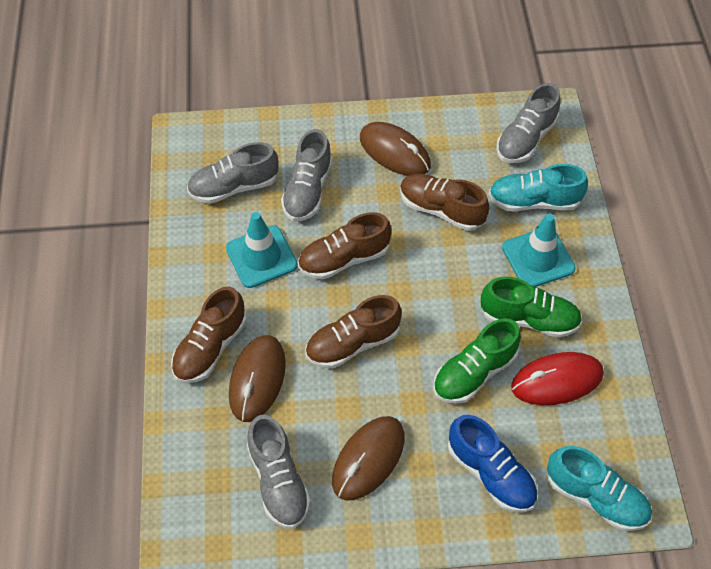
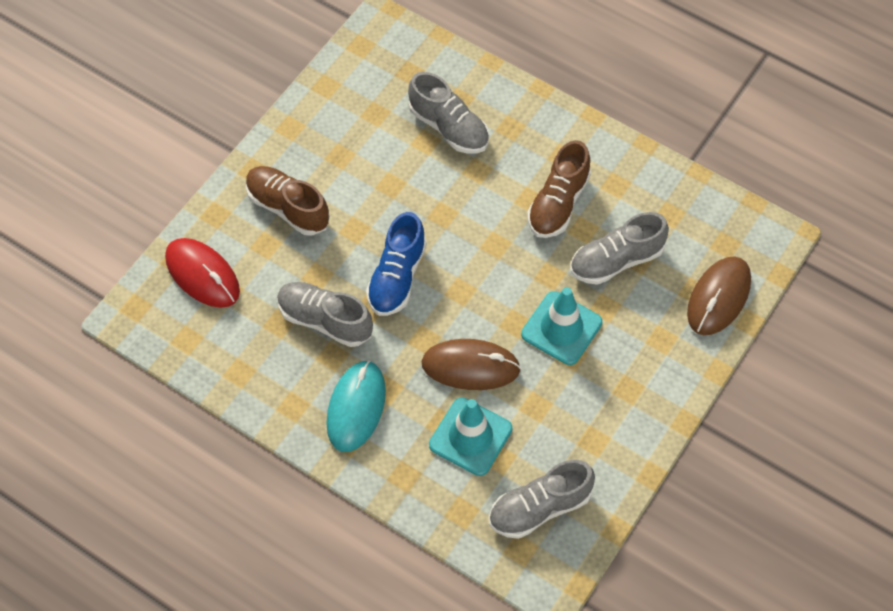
brown mouse: [229,335,286,422] [332,416,405,501] [360,122,431,176] = 3 -> [421,339,521,390] [687,256,751,335] = 2
brown shoe: [171,287,247,383] [298,212,392,280] [306,295,402,369] [400,174,490,231] = 4 -> [246,166,330,236] [527,140,591,238] = 2
green shoe: [433,318,521,404] [480,277,582,338] = 2 -> none = 0
turquoise mouse: none = 0 -> [326,361,386,452] = 1
turquoise shoe: [489,164,588,212] [547,446,652,531] = 2 -> none = 0

